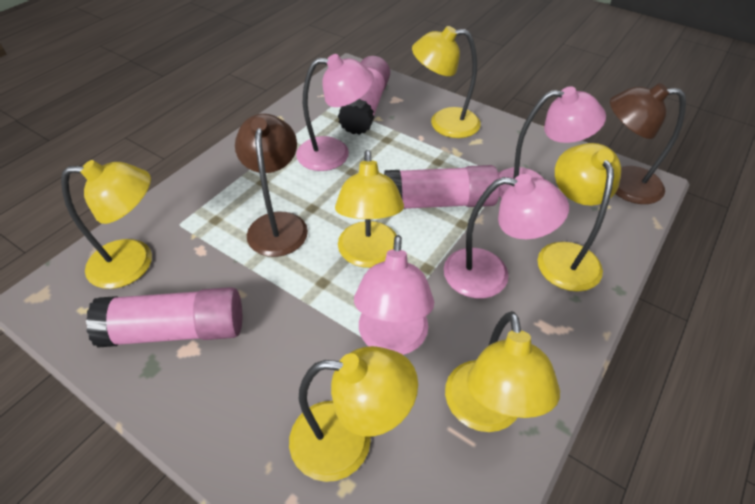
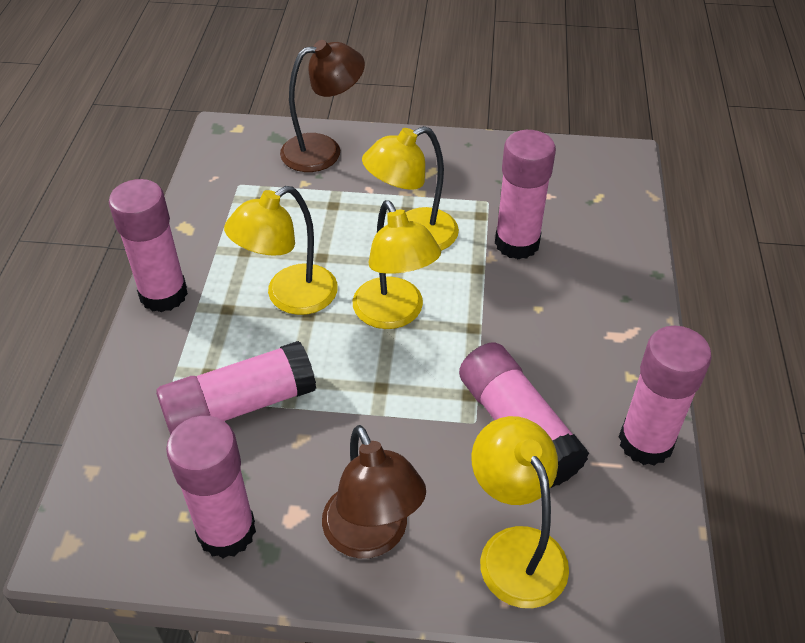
pink glue stick: [86,287,242,348] [338,56,390,135] [384,165,500,209] = 3 -> [109,179,188,312] [156,341,316,435] [166,416,256,558] [459,343,589,488] [495,130,556,260] [619,326,712,466] = 6
pink lamp: [296,54,374,171] [354,235,434,355] [444,174,569,299] [498,86,606,198] = 4 -> none = 0
yellow lamp: [61,160,152,289] [289,346,418,482] [335,150,404,268] [412,26,480,138] [445,311,560,432] [537,143,621,292] = 6 -> [224,186,338,315] [353,200,441,329] [362,126,459,251] [471,416,569,608] = 4

